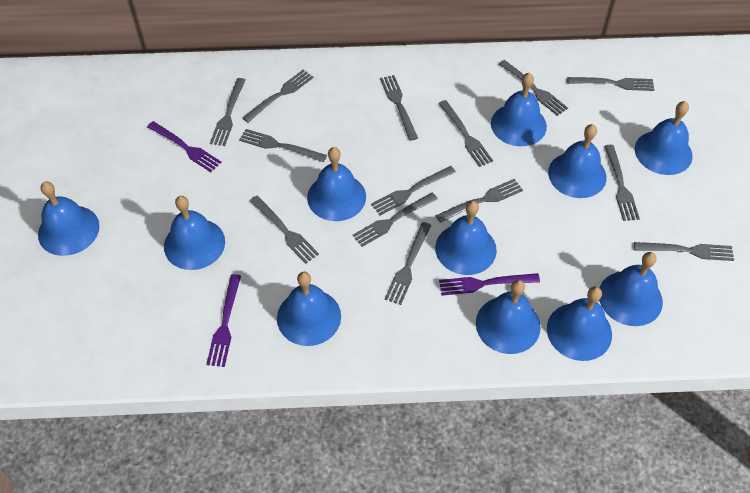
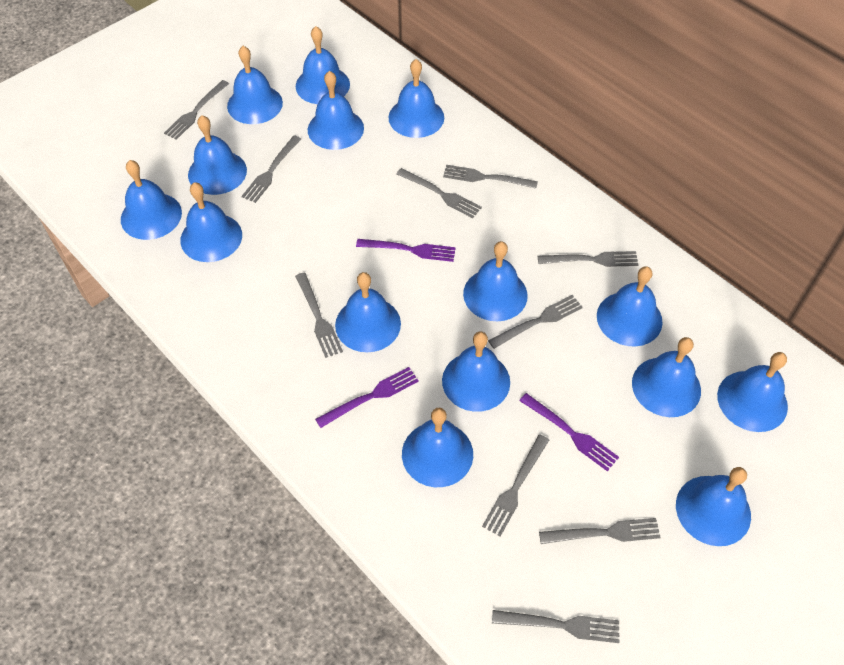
blue bell: [38,181,100,256] [164,196,225,270] [277,272,341,346] [307,147,366,221] [435,201,497,275] [476,280,541,354] [491,73,547,146] [547,287,612,361] [548,124,606,198] [599,252,663,326] [635,101,693,175] = 11 -> [121,160,182,240] [180,182,242,262] [188,115,247,195] [227,46,283,124] [296,26,350,104] [308,71,364,150] [335,272,401,352] [389,59,444,138] [402,408,473,487] [442,331,510,412] [463,241,528,321] [597,266,663,347] [632,337,701,417] [676,467,751,546] [717,352,788,432] = 15
grey fork: [210,78,246,146] [239,129,327,162] [243,70,314,123] [250,196,319,264] [353,192,438,247] [371,166,456,216] [380,75,418,141] [385,222,432,305] [436,179,523,223] [438,100,493,167] [499,60,568,116] [567,77,654,91] [604,145,640,221] [634,242,734,261] = 14 -> [164,80,229,140] [241,135,301,203] [295,273,343,358] [397,168,482,218] [443,165,538,189] [482,435,549,536] [488,295,583,349] [492,610,619,643] [538,251,639,267] [539,518,661,544] = 10

